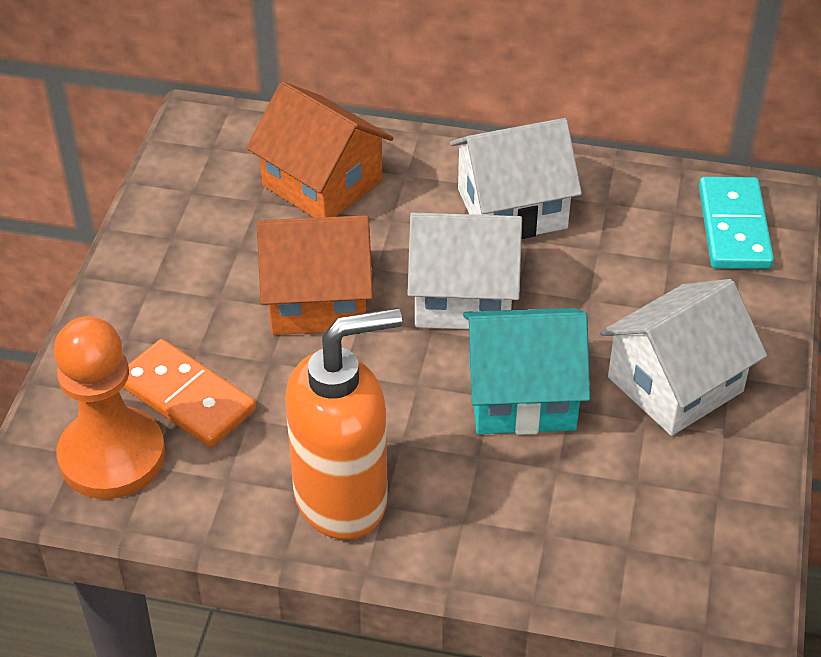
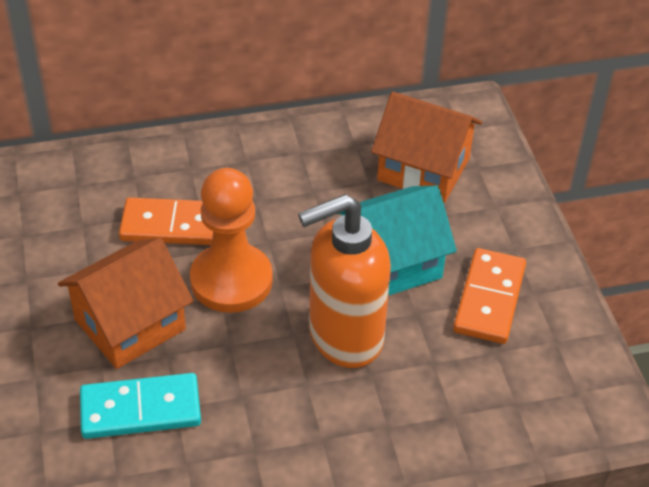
orange domino: [123,339,256,448] = 1 -> [119,197,213,245] [453,248,526,344] = 2
white house: [407,213,522,329] [450,118,582,239] [600,279,767,436] = 3 -> none = 0

